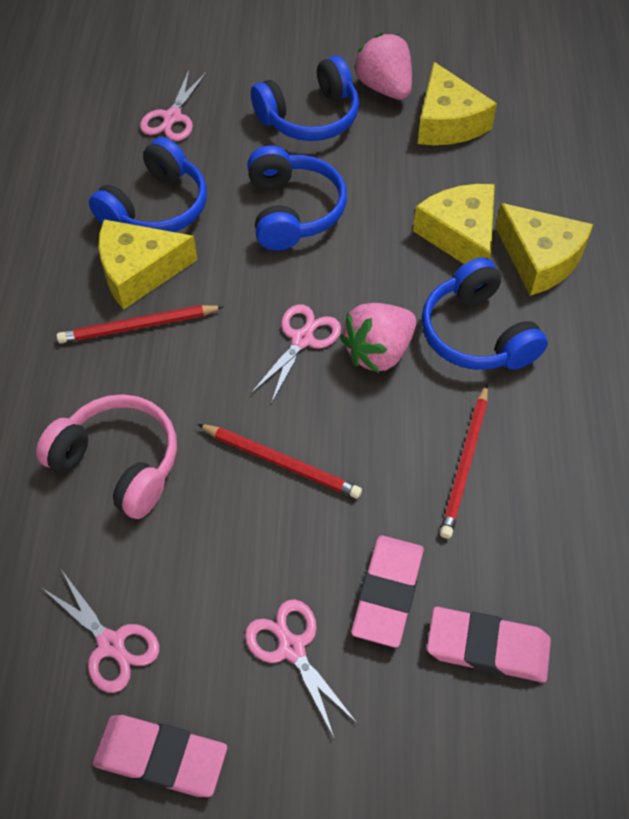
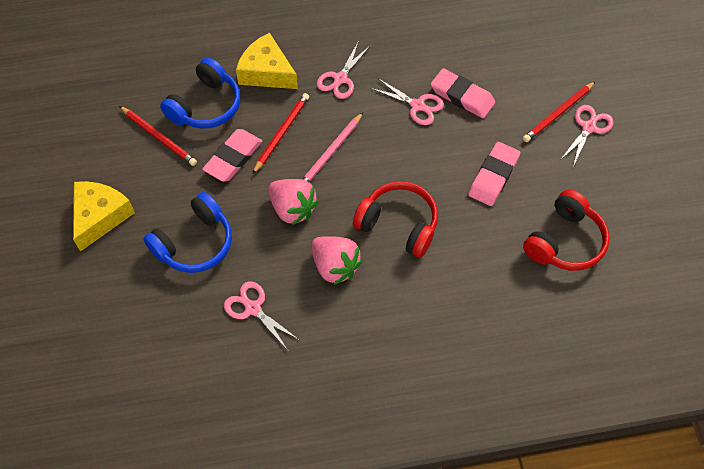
blue headphones: [89,137,207,232] [247,145,347,251] [251,56,359,141] [422,257,548,370] = 4 -> [143,192,232,273] [160,57,240,129] = 2
pink headphones: [36,394,177,519] = 1 -> none = 0
pink pencil: none = 0 -> [302,112,363,182] = 1
red headphones: none = 0 -> [353,181,438,258] [523,190,610,271] = 2
yellow cheese: [98,219,197,310] [413,184,495,264] [417,62,497,145] [495,203,593,296] = 4 -> [73,181,135,252] [236,33,298,89] = 2

